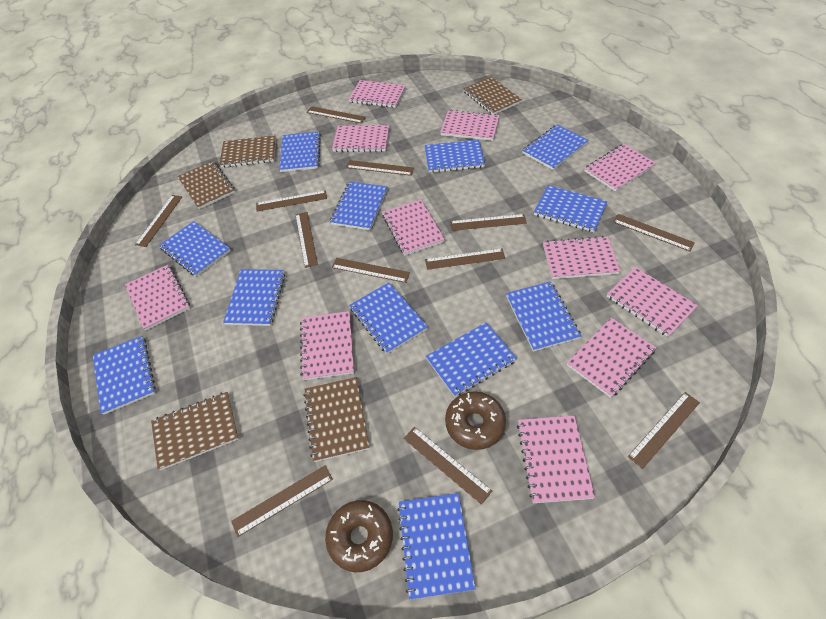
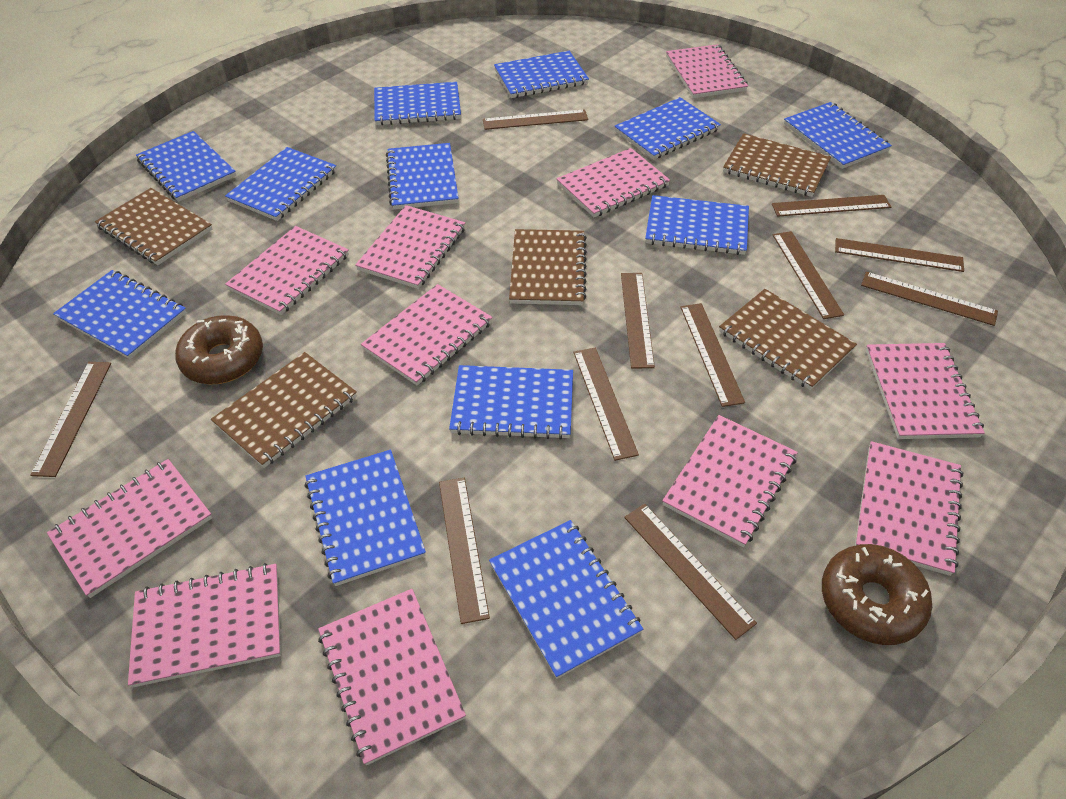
brown ruler: [135,195,182,247] [231,465,333,537] [256,190,327,211] [295,212,318,268] [307,106,366,123] [332,258,410,283] [346,160,414,176] [403,427,492,505] [425,248,505,270] [450,214,527,231] [613,214,695,252] [628,392,700,469] = 12 -> [30,362,111,477] [439,478,490,624] [483,109,588,130] [573,348,639,461] [621,273,655,368] [624,504,757,640] [680,303,745,407] [772,195,891,217] [773,231,844,319] [835,238,964,272] [861,272,998,326] = 11

